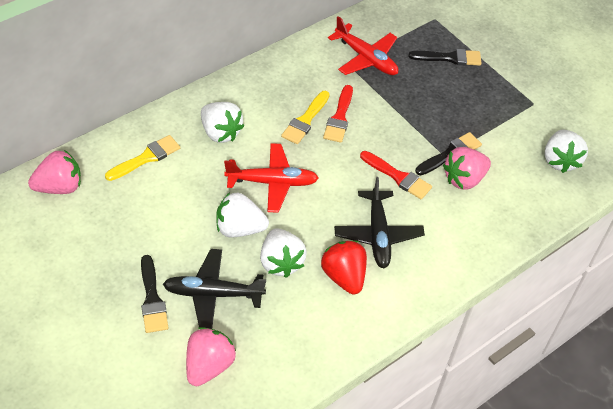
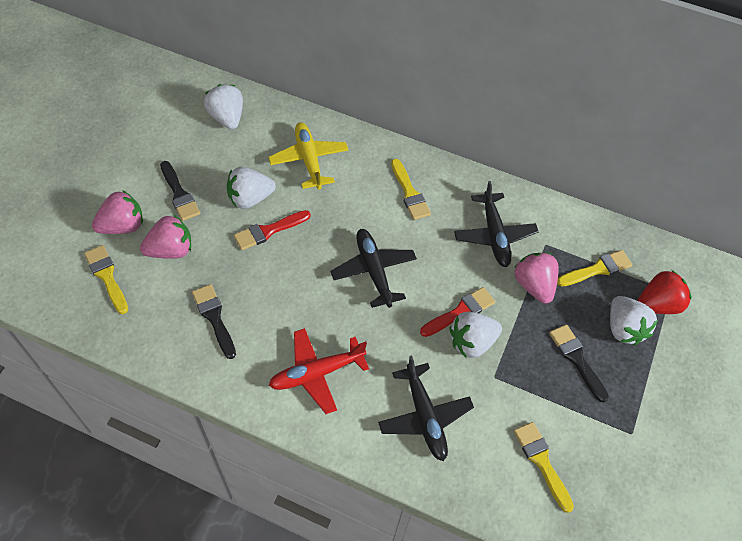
black plane: [163,249,266,329] [334,177,425,268] = 2 -> [330,229,417,308] [378,355,474,461] [454,181,538,267] = 3
red plane: [224,143,319,213] [328,16,398,75] = 2 -> [268,328,369,414] = 1
yellow brush: [105,135,180,181] [281,91,330,144] = 2 -> [84,245,128,314] [391,159,431,220] [514,422,574,513] [557,250,632,287] = 4
yellow plane: none = 0 -> [268,122,348,190] = 1

